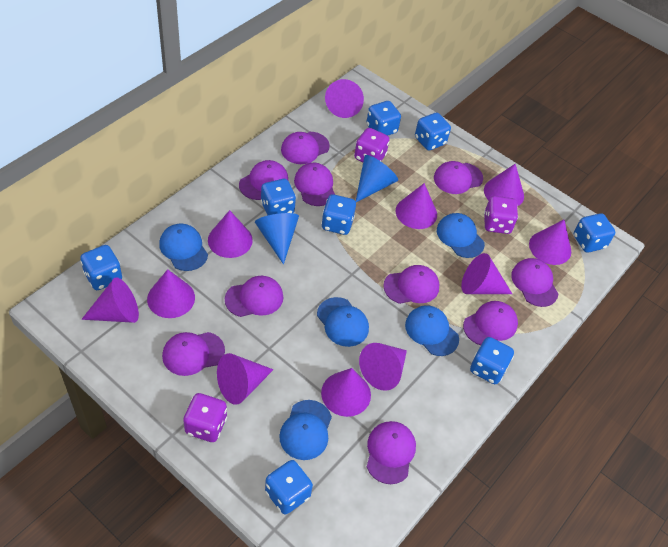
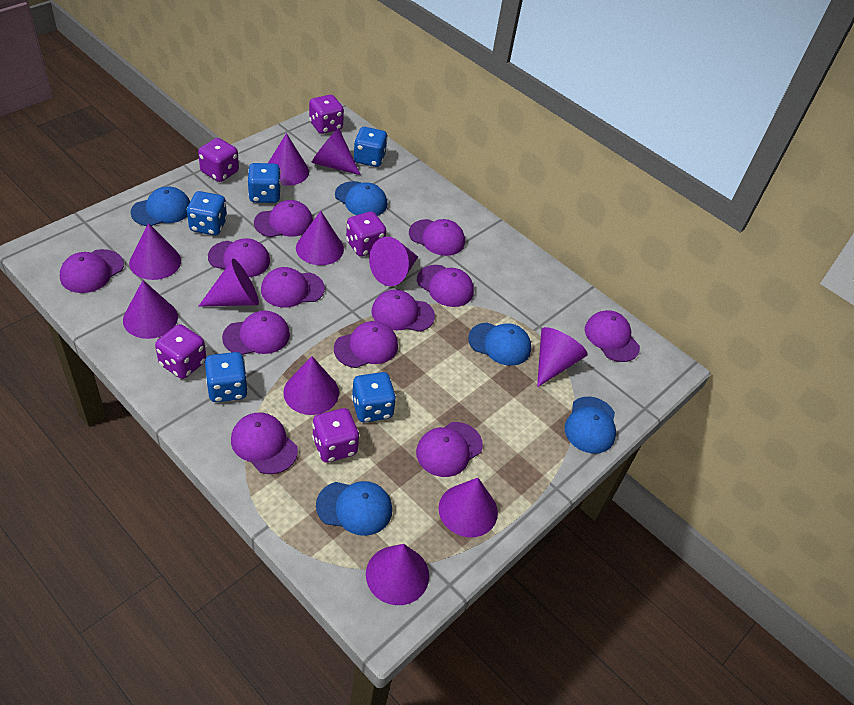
blue cone: [255,213,299,264] [356,155,398,202] = 2 -> none = 0
blue dice: [80,245,122,290] [261,179,296,215] [265,460,313,514] [321,194,356,235] [366,101,401,136] [415,112,451,151] [470,337,514,384] [574,213,615,253] = 8 -> [187,191,227,236] [205,352,248,402] [248,163,281,203] [351,372,396,422] [353,127,388,167] = 5
purple cap: [162,332,225,376] [225,276,283,317] [239,160,288,200] [281,132,330,164] [294,163,335,206] [367,421,416,484] [383,265,440,304] [434,161,483,194] [463,301,518,345] [511,258,558,307] = 10 -> [60,249,124,293] [208,238,270,277] [222,311,290,355] [231,412,298,474] [254,200,313,237] [261,267,325,308] [334,321,398,368] [372,289,435,332] [409,219,465,256] [416,422,483,477] [417,265,474,307] [585,310,640,362] = 12
purple dice: [183,393,227,442] [354,128,390,162] [484,196,518,234] = 3 -> [155,324,206,379] [198,138,239,182] [309,95,344,134] [312,408,360,463] [346,212,386,256] = 5

